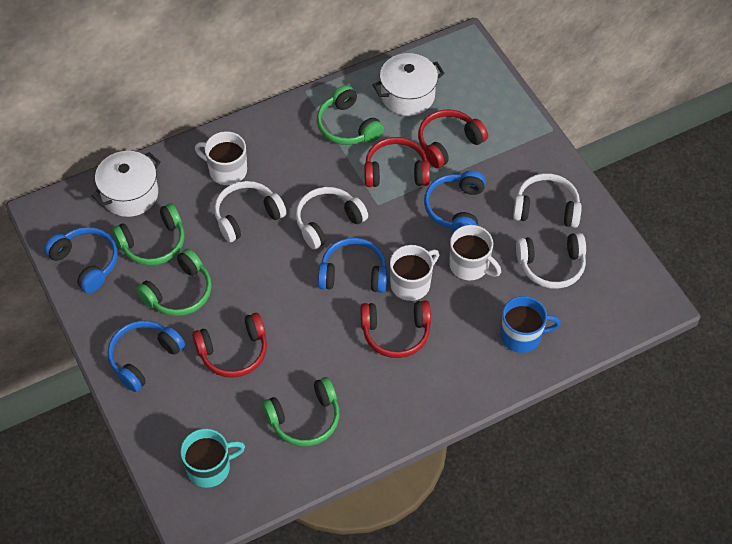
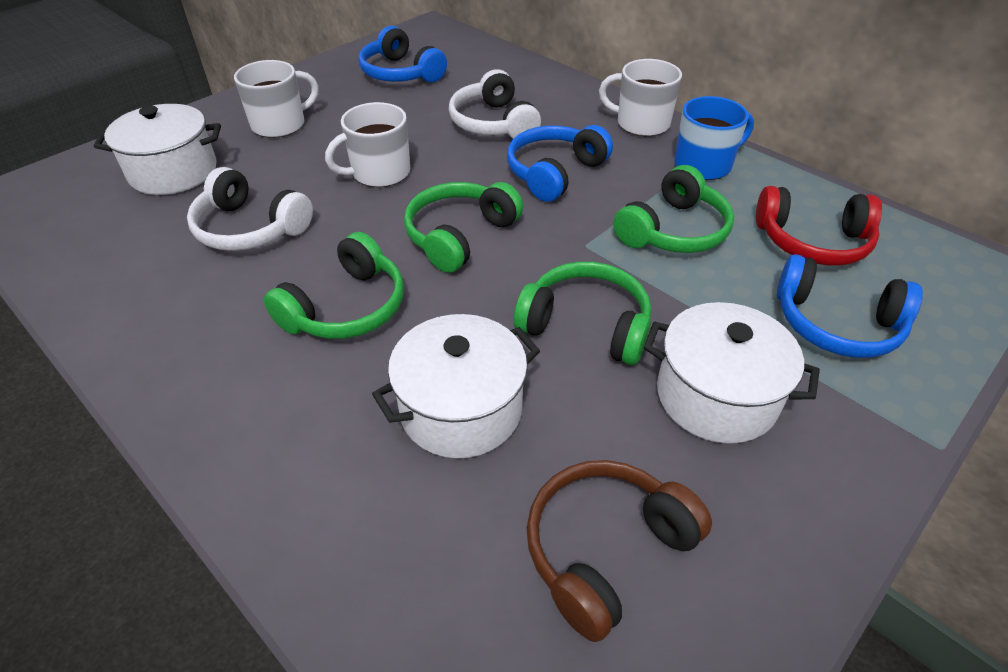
blue headphones: [44,227,118,293] [108,320,185,392] [318,238,387,293] [424,171,486,232] = 4 -> [359,26,447,82] [507,125,613,202] [777,254,923,358] = 3
brown headphones: none = 0 -> [527,460,712,642] = 1
red headphones: [192,313,267,378] [360,300,431,358] [364,137,430,187] [418,109,488,168] = 4 -> [756,186,882,266] = 1
turquoise mug: [180,429,245,488] = 1 -> none = 0
white headphones: [214,181,286,242] [296,187,368,249] [513,173,582,228] [516,233,586,289] = 4 -> [187,167,313,251] [449,69,541,139] = 2
white pot: [92,151,161,217] [373,53,445,116] = 2 -> [94,104,221,195] [372,314,540,459] [644,302,820,444] = 3

